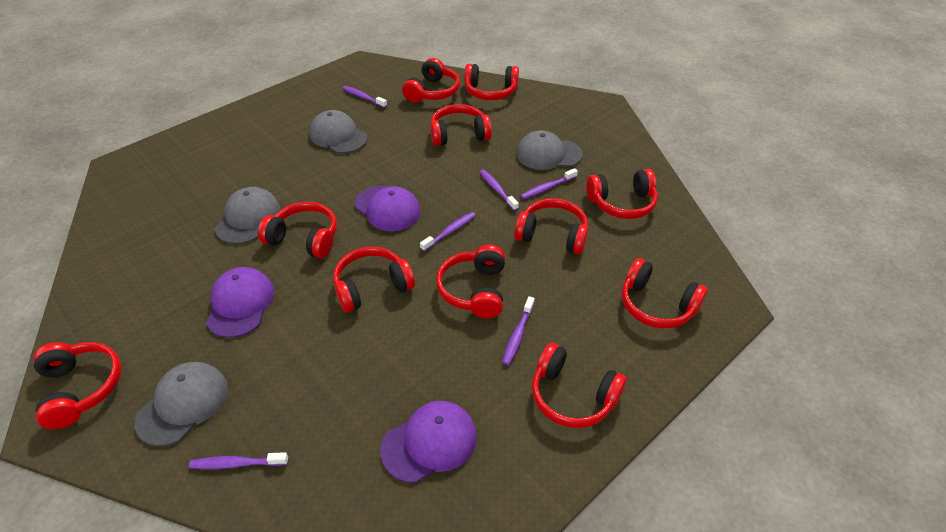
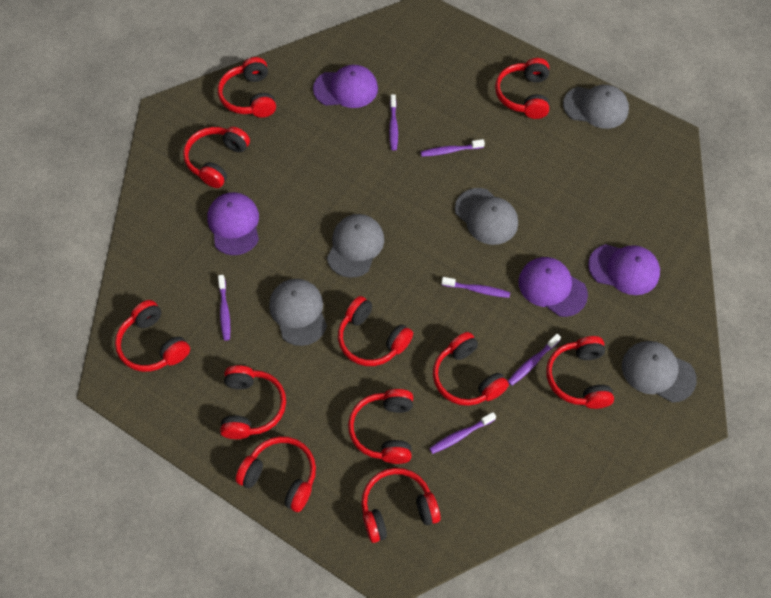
grey cap: [135,362,228,446] [215,187,280,244] [309,110,368,153] [516,131,582,170] = 4 -> [269,279,327,346] [327,214,384,278] [455,188,518,245] [563,85,629,129] [622,341,697,403] = 5
purple cap: [206,267,274,338] [355,185,421,231] [380,401,477,483] = 3 -> [207,192,259,255] [313,65,378,108] [518,257,588,317] [588,244,660,295] = 4

